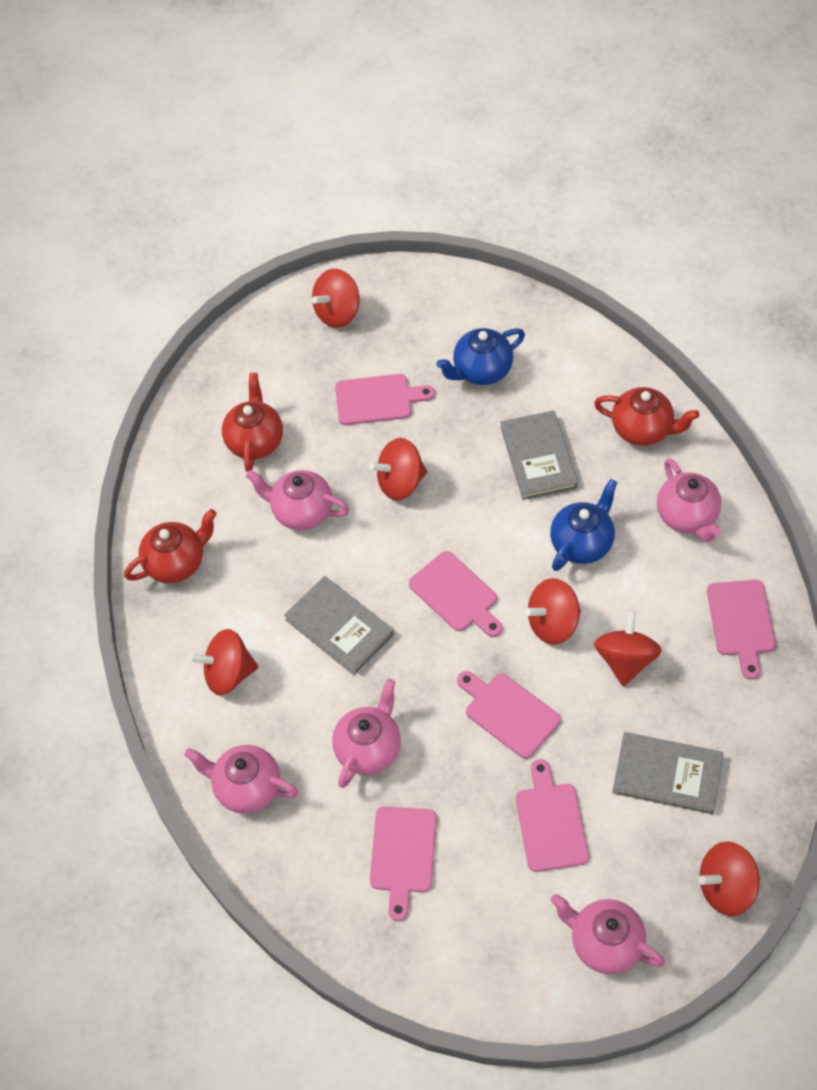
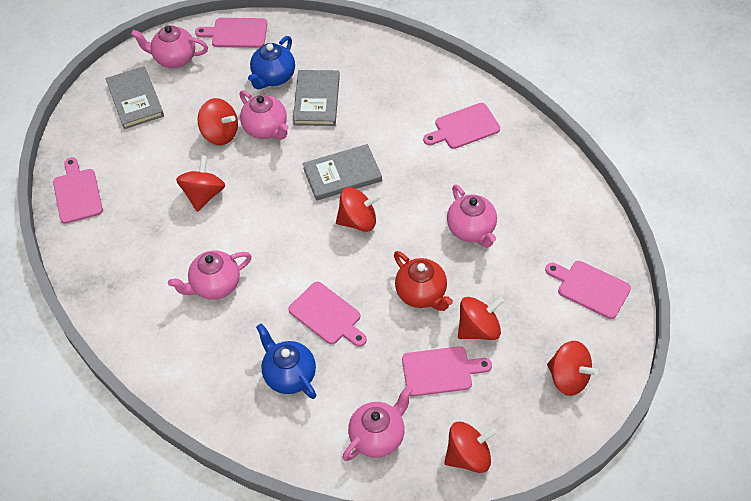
red teapot: [124,509,217,583] [222,373,283,472] [594,387,699,446] = 3 -> [394,251,453,311] = 1

